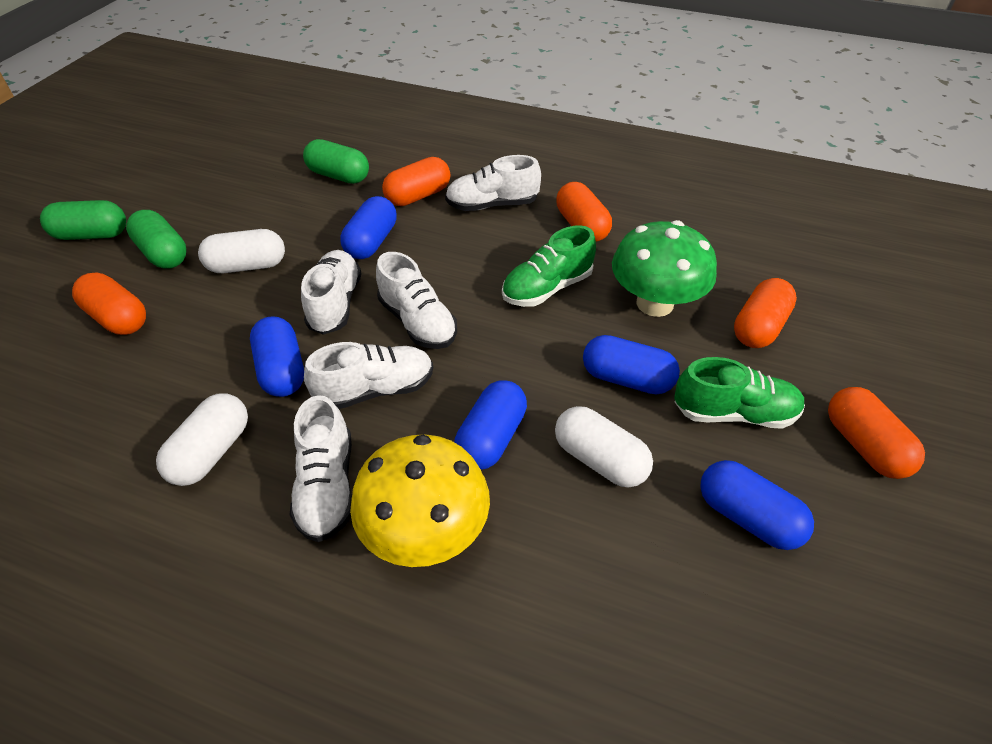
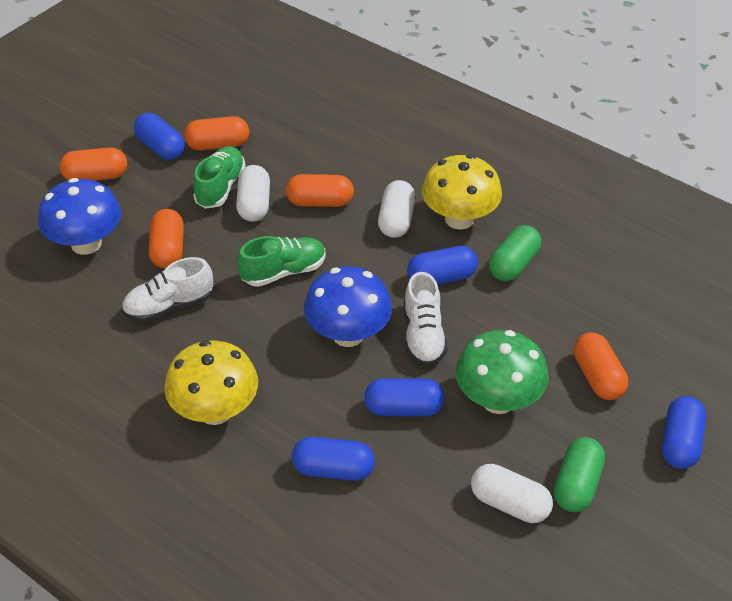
blue mushroom: none = 0 -> [38,178,121,255] [304,266,392,347] = 2
green capsule: [40,200,126,240] [126,210,187,269] [303,139,369,184] = 3 -> [489,225,541,281] [554,437,605,512] = 2
white shoe: [290,395,352,542] [301,250,362,335] [304,342,433,409] [376,252,457,349] [445,155,541,211] = 5 -> [122,257,213,322] [404,272,448,366] = 2
yellow mushroom: [350,434,490,567] = 1 -> [164,340,258,425] [422,155,502,230] = 2

